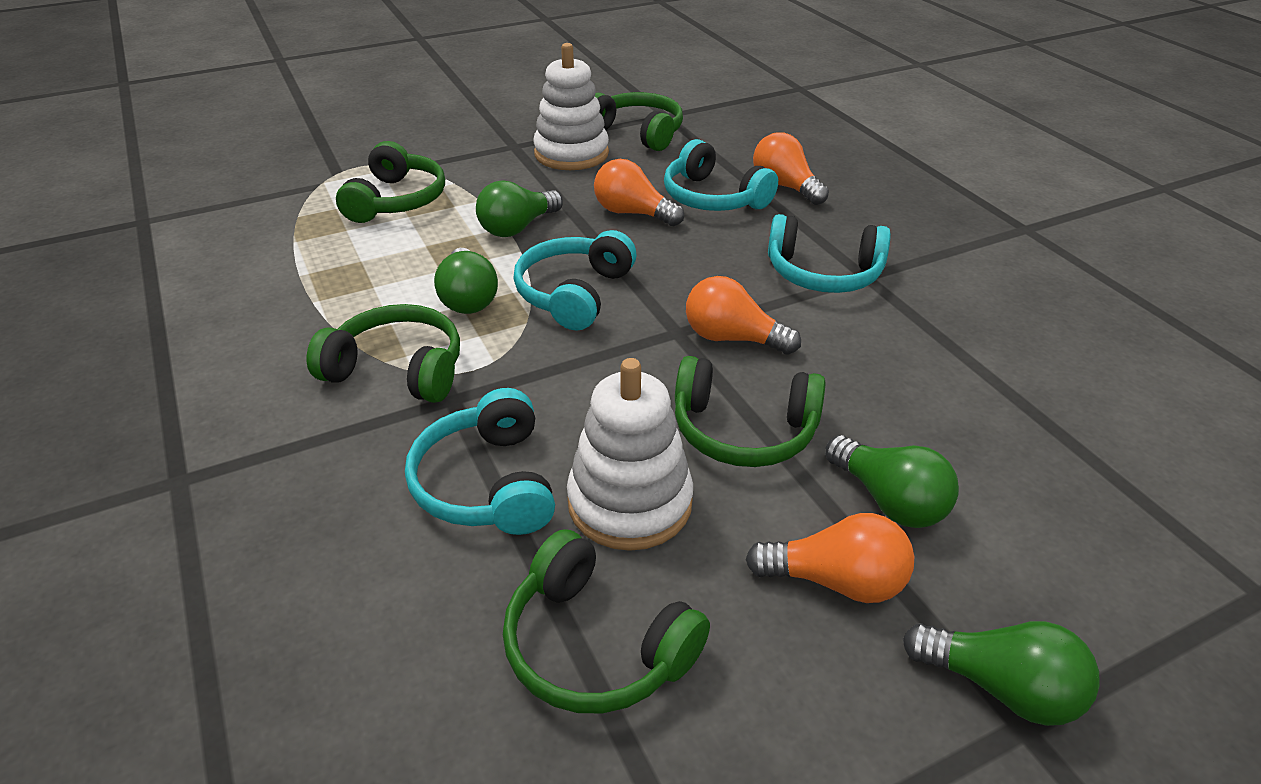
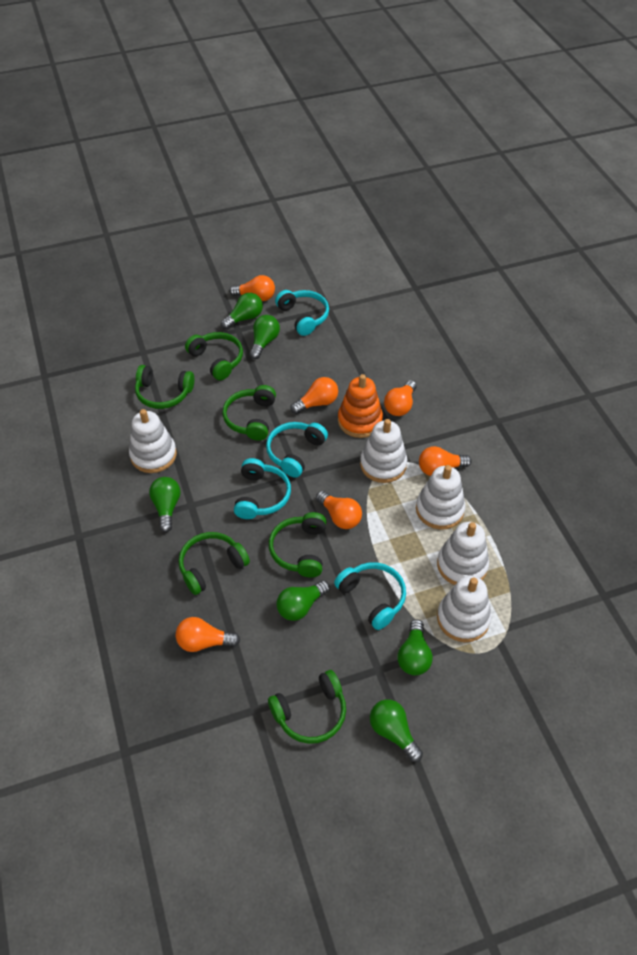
green headphones: [307,304,460,403] [336,141,445,223] [503,529,710,713] [595,92,683,151] [675,356,826,467] = 5 -> [135,365,194,409] [179,532,250,595] [185,332,243,380] [222,385,276,441] [268,670,346,744] [269,512,326,577] = 6
green light bulb: [434,248,498,314] [476,181,563,237] [825,435,959,528] [903,621,1100,726] = 4 -> [149,477,181,532] [221,293,263,329] [250,315,280,359] [277,580,330,621] [370,699,423,762] [397,619,433,675] = 6
orange light bulb: [594,159,684,226] [686,276,801,355] [746,513,914,603] [753,132,829,205] = 4 -> [176,617,240,652] [229,275,275,301] [290,377,338,414] [316,491,362,529] [384,380,416,416] [419,446,471,476] = 6
orange stacking toy: none = 0 -> [338,374,383,438] = 1
white stacking toy: [533,43,609,170] [567,358,693,551] = 2 -> [129,409,177,473] [360,419,407,483] [416,465,466,530] [437,522,489,585] [437,576,491,642] = 5

